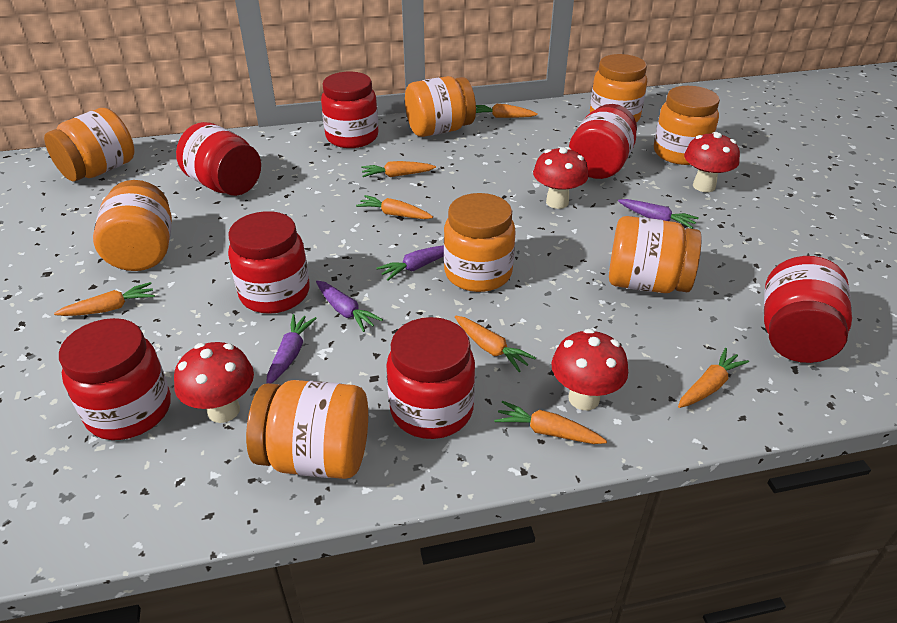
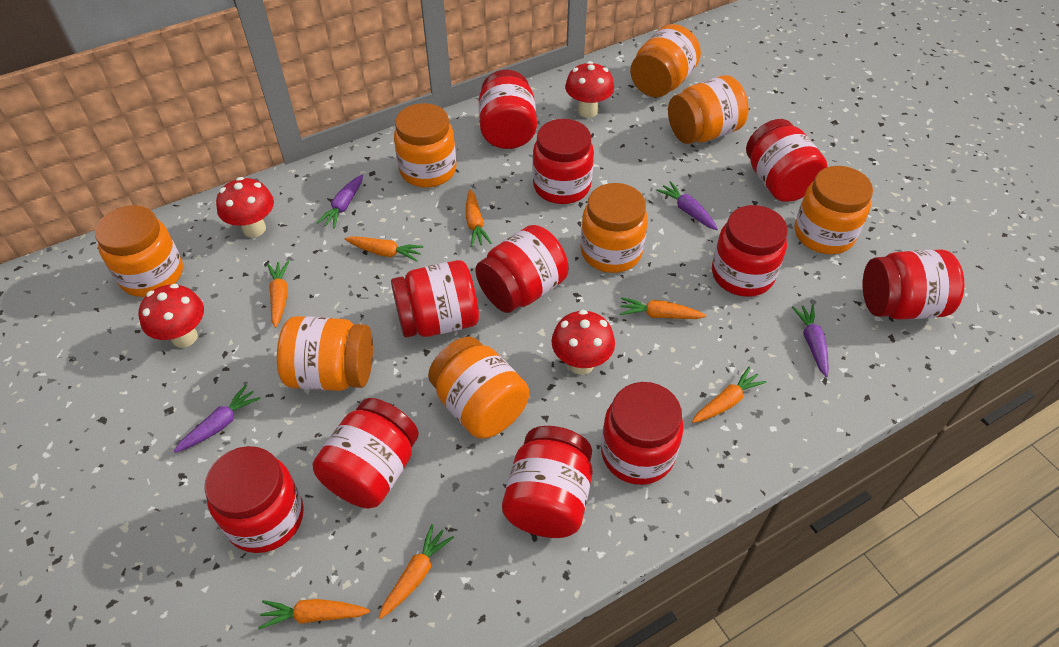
red jar: [59,318,171,440] [176,122,261,196] [228,211,310,314] [321,72,379,148] [386,317,475,439] [569,104,637,179] [764,256,852,363] = 7 -> [204,446,304,553] [313,398,419,509] [391,260,479,338] [475,225,568,313] [479,70,537,149] [502,426,592,538] [533,119,594,204] [601,382,683,485] [712,205,788,297] [746,119,828,202] [863,249,965,319] = 11

